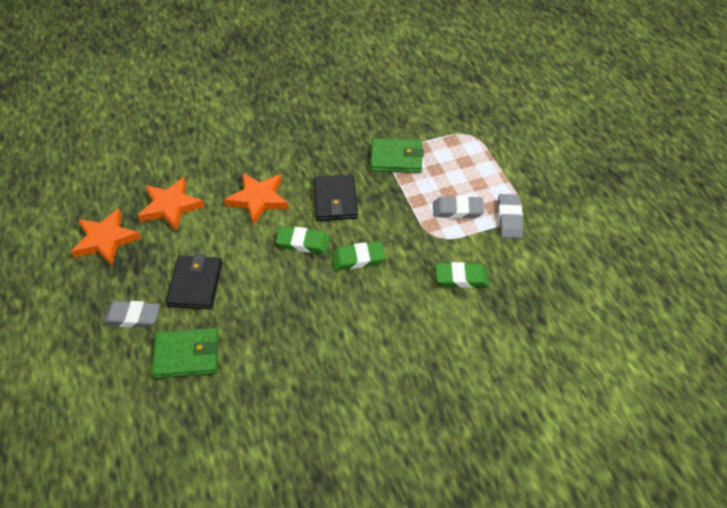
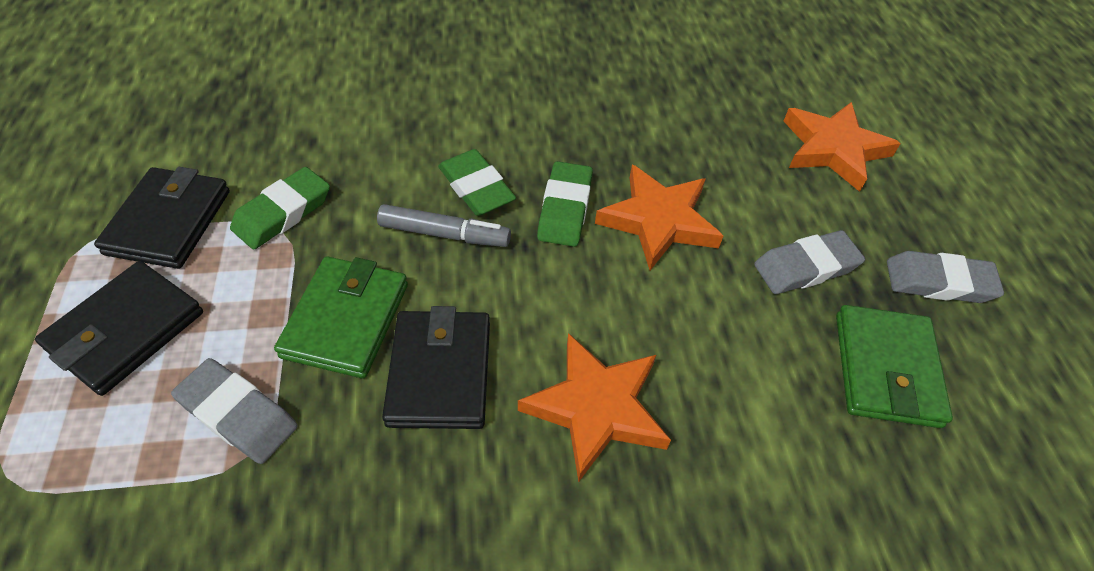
black wallet: [166,254,223,309] [314,174,358,221] = 2 -> [35,261,203,396] [94,167,230,269] [382,306,490,429] = 3
grey marker: none = 0 -> [377,204,511,247] = 1

